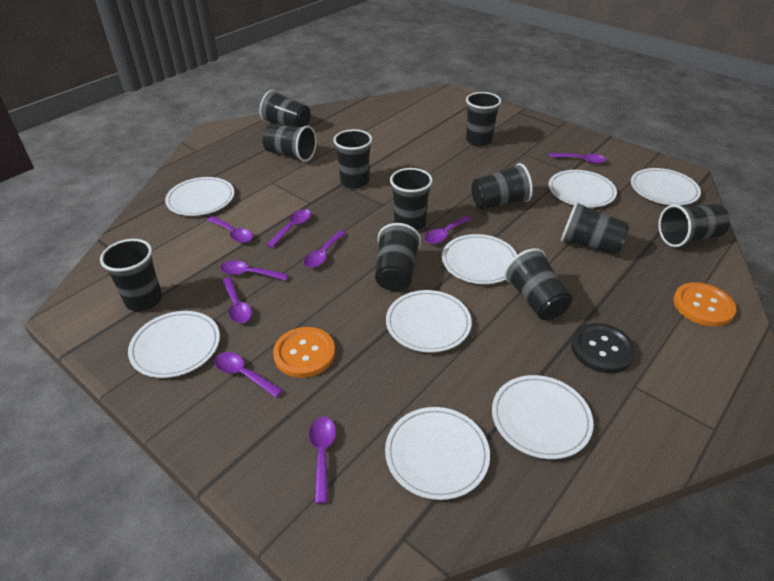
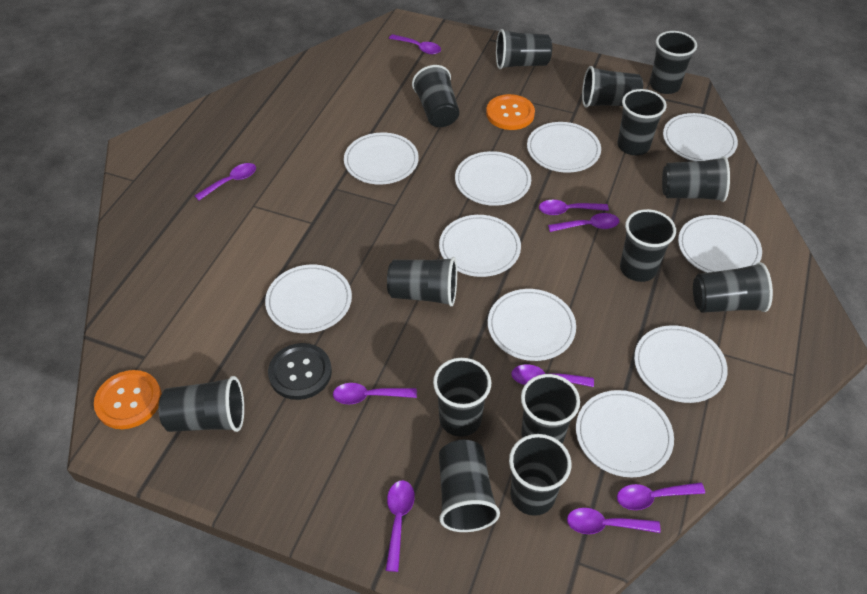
black cup: [100,239,162,311] [260,90,310,127] [262,124,317,162] [334,129,372,188] [375,223,421,291] [390,168,433,231] [466,92,501,146] [471,163,533,209] [504,248,572,320] [561,201,629,255] [658,204,730,247] = 11 -> [158,376,244,432] [387,257,457,306] [412,65,459,127] [433,358,491,437] [439,440,500,532] [496,29,552,69] [509,434,572,516] [521,374,580,444] [582,66,643,108] [617,89,666,155] [620,209,676,282] [650,31,697,94] [662,157,730,202] [693,262,773,313] = 14
white plate: [128,311,220,378] [165,177,234,216] [385,407,490,500] [386,290,472,352] [442,234,517,284] [492,375,594,459] [548,170,617,208] [631,168,701,206] = 8 -> [265,265,352,333] [344,133,419,184] [439,215,521,277] [455,151,531,206] [488,289,576,361] [527,122,601,173] [576,390,674,477] [634,325,728,403] [663,113,738,161] [678,215,762,273] = 10

